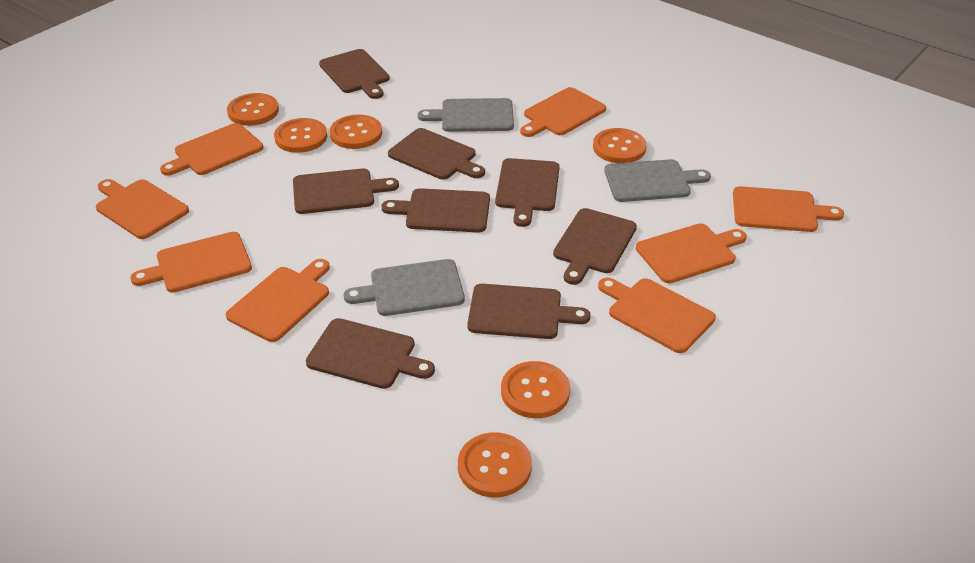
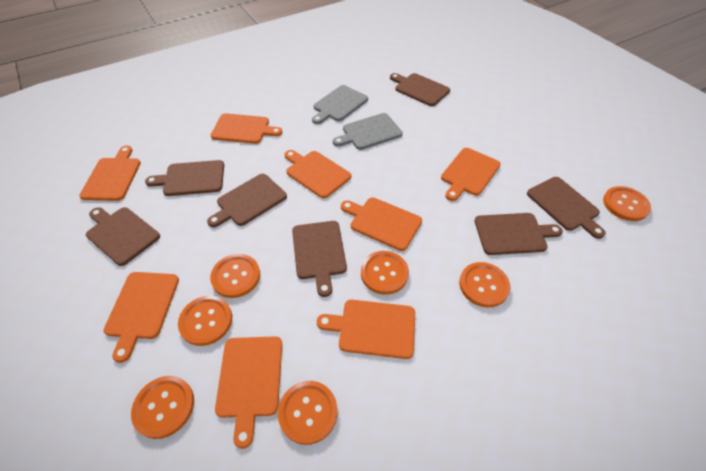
brown cutting board: [293,168,399,214] [306,318,435,389] [319,49,390,99] [381,188,490,232] [388,128,485,180] [467,284,591,339] [495,158,560,227] [553,208,637,285] = 8 -> [86,207,160,266] [145,160,224,196] [207,174,287,227] [292,221,347,297] [390,73,450,106] [474,213,563,255] [527,177,606,239] = 7
grey cutting board: [344,259,465,316] [418,98,514,132] [604,159,711,202] = 3 -> [312,85,368,124] [333,113,403,150] = 2
orange button: [227,93,279,126] [274,118,327,153] [330,114,382,149] [458,432,532,497] [501,361,570,418] [593,128,647,163] = 6 -> [131,376,194,439] [178,296,232,346] [210,254,260,298] [278,381,338,445] [361,251,409,295] [459,262,510,307] [603,186,651,221] = 7

